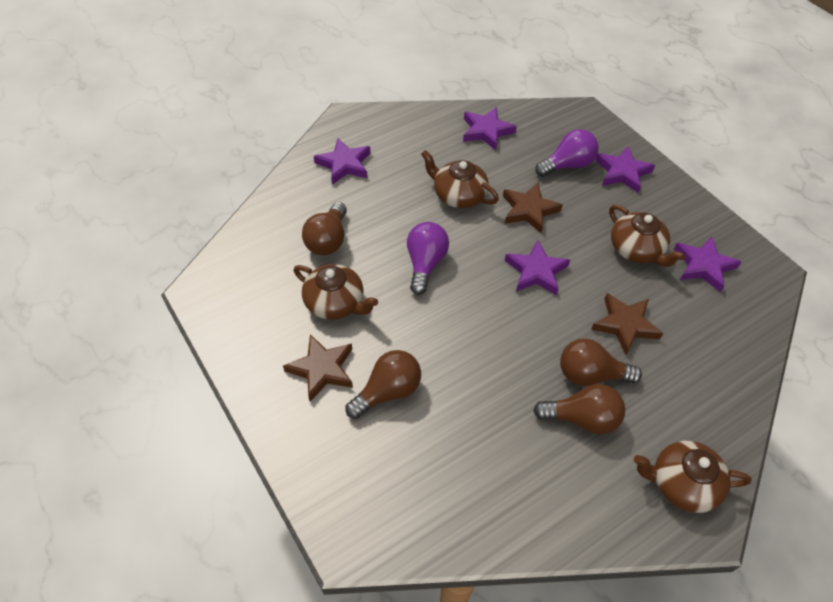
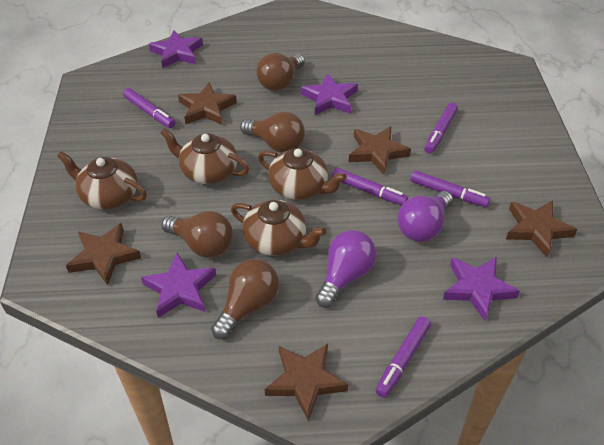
brown star: [283,334,353,402] [503,183,562,233] [591,293,663,355] = 3 -> [66,223,141,286] [178,83,237,125] [265,344,348,421] [349,126,411,174] [506,200,578,257] = 5
purple marker: none = 0 -> [123,88,175,128] [332,168,408,205] [376,317,431,398] [411,170,490,207] [424,103,458,154] = 5
purple star: [314,138,370,185] [463,107,517,151] [505,240,570,295] [595,146,655,193] [674,237,741,292] = 5 -> [141,253,216,318] [149,31,203,69] [301,73,358,115] [443,257,520,321] = 4

